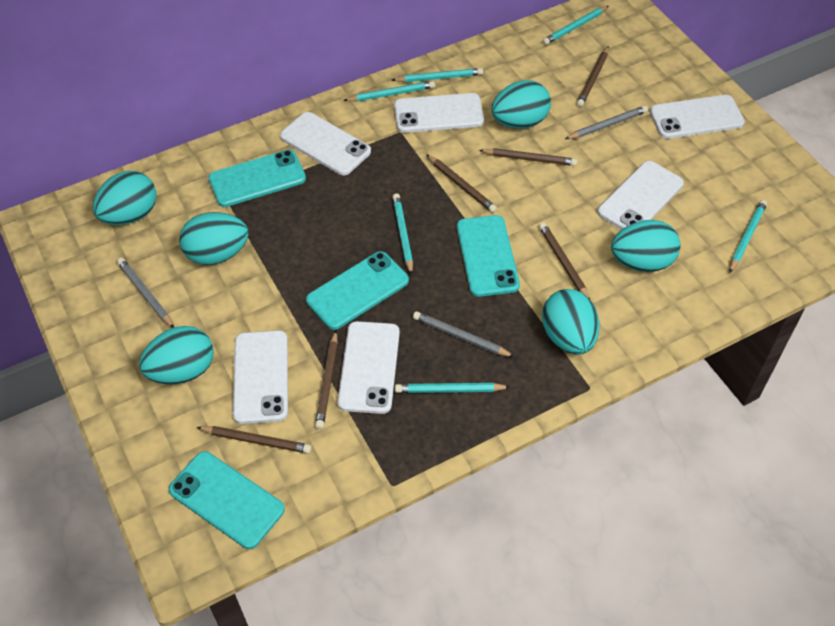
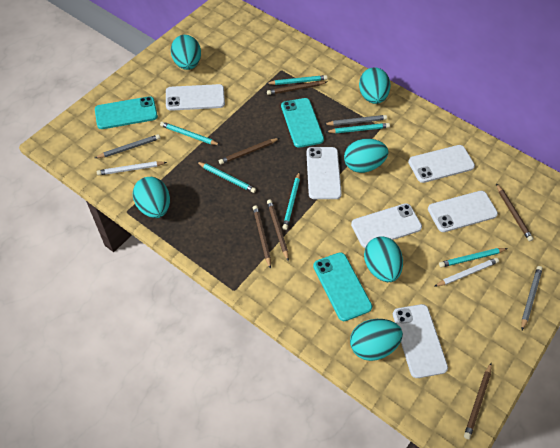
turquoise phone: [169,451,285,549] [208,150,306,207] [306,251,409,330] [457,215,520,297] = 4 -> [95,96,158,129] [281,98,324,148] [313,252,372,321] = 3
white pencil: none = 0 -> [97,161,167,175] [434,258,499,287] = 2

